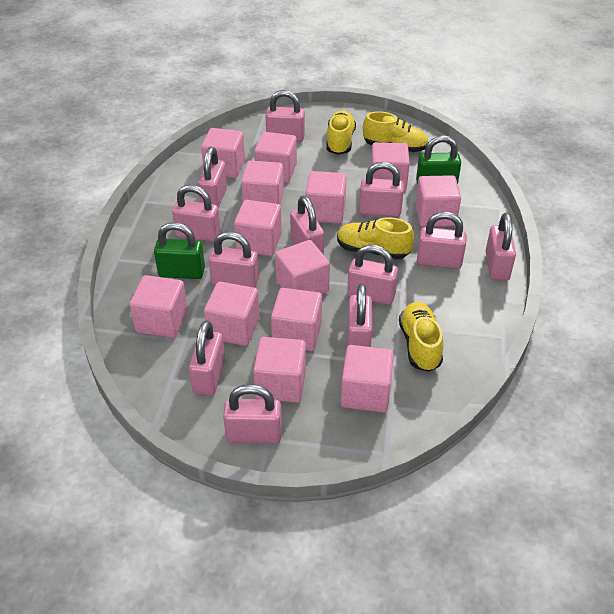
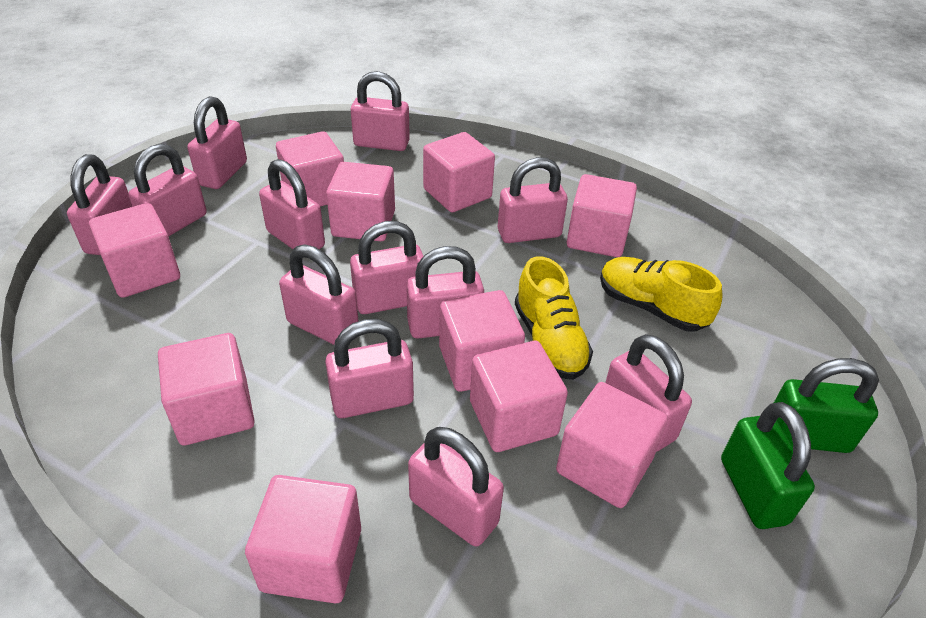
pink cube: [130,275,188,338] [201,128,245,178] [204,282,260,346] [234,200,282,256] [241,161,284,205] [253,337,306,403] [254,132,297,183] [271,288,322,351] [275,240,330,294] [306,171,347,224] [341,345,394,412] [371,142,410,191] [415,175,461,227] = 13 -> [89,203,180,298] [158,333,255,445] [245,475,361,603] [276,131,344,207] [326,162,395,241] [423,132,495,212] [439,290,525,392] [470,341,568,452] [556,382,668,508] [567,174,637,257] = 10
yellow shoe: [326,111,356,155] [337,217,414,259] [363,111,428,152] [399,302,443,372] = 4 -> [515,256,593,380] [600,257,722,332] = 2

